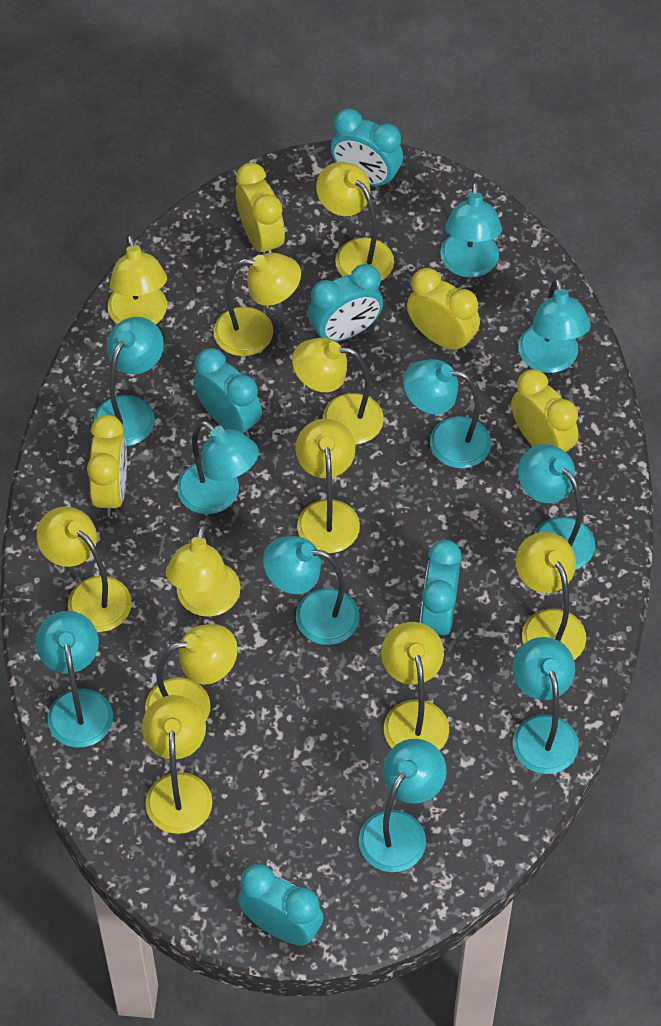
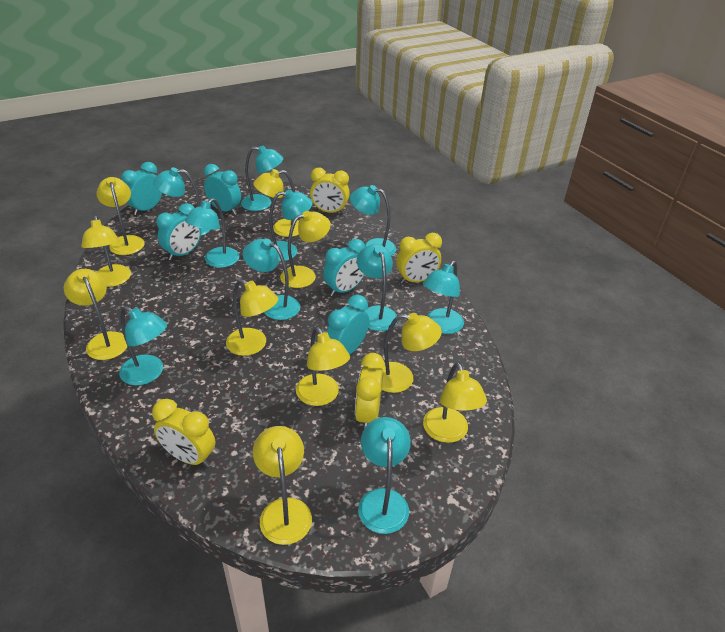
yellow lamp: [36,506,132,632] [108,235,167,325] [142,695,212,834] [145,624,238,722] [166,524,240,617] [213,253,301,356] [292,338,384,445] [295,419,360,553] [316,162,394,281] [381,622,449,750] [516,532,586,660] = 11 -> [64,269,127,360] [81,215,131,287] [96,177,144,255] [226,279,278,356] [253,169,299,237] [253,426,312,545] [280,211,331,288] [296,327,350,406] [382,313,442,393] [423,362,487,443] = 10

